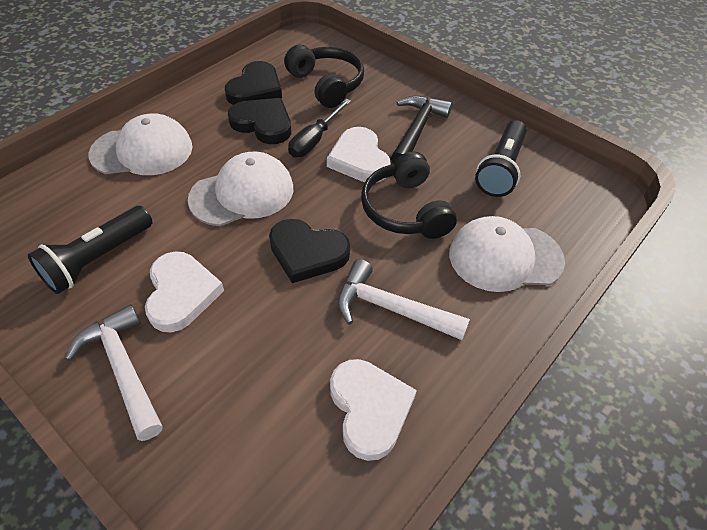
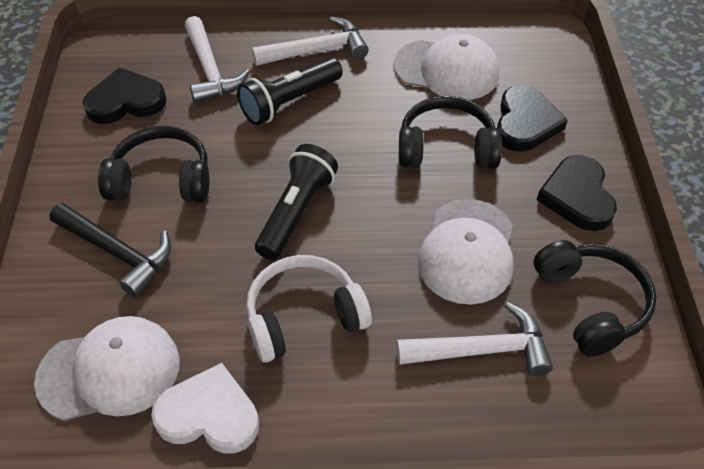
black headphones: [284,45,364,108] [361,151,457,239] = 2 -> [98,126,209,203] [399,96,502,169] [533,240,657,357] = 3
black screwdriver: [288,99,351,157] = 1 -> none = 0
white hammer: [65,304,163,441] [337,259,470,340] = 2 -> [185,16,250,103] [252,17,369,66] [397,302,553,376] = 3
white headphones: none = 0 -> [246,255,372,362] = 1
white heart: [145,251,224,332] [327,127,391,183] [330,359,417,461] = 3 -> [151,363,259,454] = 1

